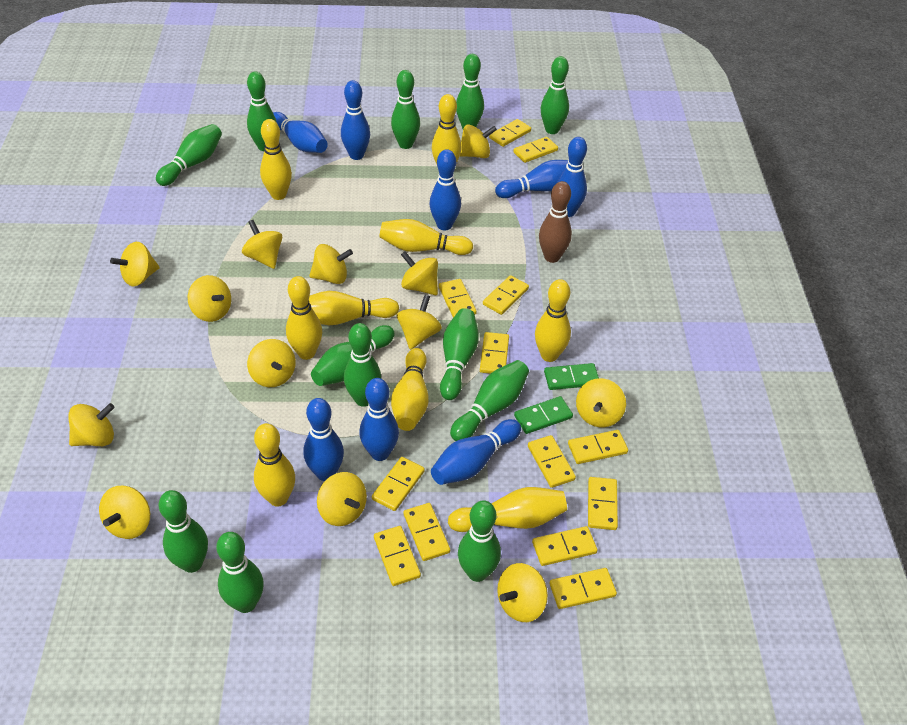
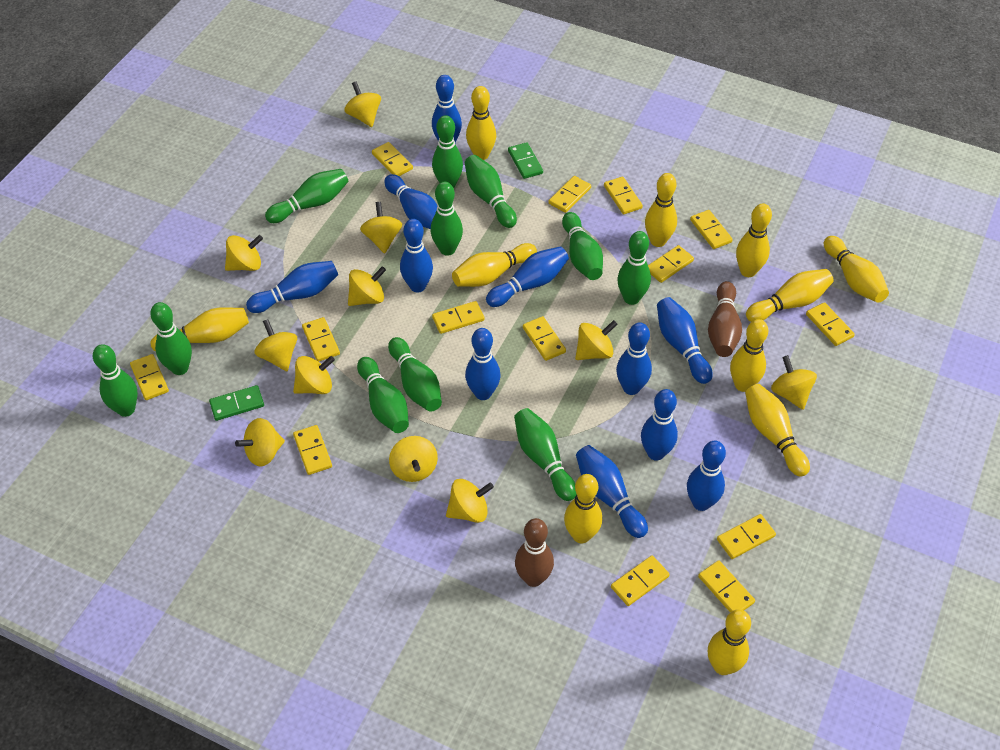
blue bowling pin: [273,112,328,153] [303,398,344,481] [341,80,370,160] [359,378,399,461] [429,149,461,231] [431,419,521,485] [495,160,568,198] [557,137,587,217] = 8 -> [246,261,338,313] [384,174,437,229] [400,219,433,293] [432,75,462,143] [465,328,501,400] [486,246,569,307] [576,445,648,538] [616,322,652,395] [641,389,678,461] [657,297,713,384] [687,441,726,511] = 11
brown bowling pin: [539,181,572,263] = 1 -> [515,518,554,587] [708,281,742,357] = 2
green bowling pin: [156,124,222,186] [159,490,208,573] [216,532,264,613] [247,71,277,151] [311,325,394,386] [344,323,382,407] [391,70,420,149] [440,308,479,400] [450,360,529,441] [456,54,484,129] [458,500,501,582] [541,56,569,134] = 12 -> [93,344,138,417] [150,302,192,375] [265,169,349,223] [357,357,409,433] [388,337,442,412] [431,182,463,256] [432,115,463,188] [465,155,517,228] [514,408,577,501] [562,212,603,280] [617,231,651,305] = 11
yellow bowling pin: [254,423,295,507] [260,119,292,200] [286,276,322,360] [309,291,399,325] [379,219,473,255] [391,348,429,431] [432,94,462,164] [448,487,567,532] [535,279,571,362] = 9 -> [151,307,249,352] [452,243,537,287] [466,86,496,160] [564,474,602,543] [645,173,677,247] [708,609,751,675] [730,319,768,392] [736,203,772,277] [745,384,810,477] [746,269,834,322] [824,236,889,303] = 11
yellow domino: [372,457,425,511] [374,526,421,586] [404,503,450,561] [439,279,476,318] [480,332,509,374] [483,275,529,315] [489,119,531,147] [513,137,558,163] [528,435,576,488] [532,526,598,566] [549,568,617,609] [568,430,628,464] [588,477,618,530] = 13 -> [130,354,169,400] [293,425,332,475] [302,317,340,362] [372,142,413,176] [432,301,485,334] [523,316,566,361] [548,176,591,213] [604,177,643,214] [611,555,670,606] [648,245,694,283] [690,210,733,249] [698,560,755,612] [717,514,776,559] [806,302,855,346] = 14
yellow spinning top: [68,403,115,446] [99,486,150,539] [110,242,160,286] [188,275,231,322] [242,220,282,269] [247,339,296,387] [309,244,353,284] [317,472,367,526] [397,295,442,350] [401,251,438,295] [460,124,497,158] [497,563,548,622] [576,378,626,427] = 13 -> [225,235,263,271] [235,418,285,466] [254,319,297,371] [293,356,335,394] [344,81,381,127] [348,266,386,306] [360,202,402,253] [389,436,438,482] [446,479,494,523] [575,320,617,360] [771,355,817,410] = 11

